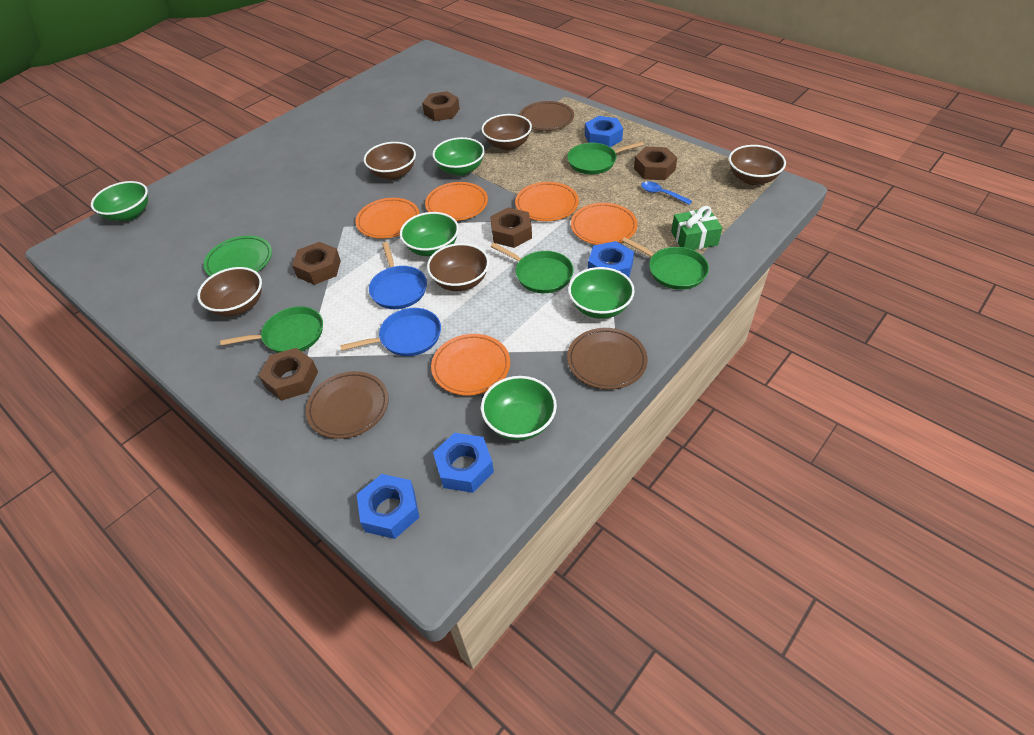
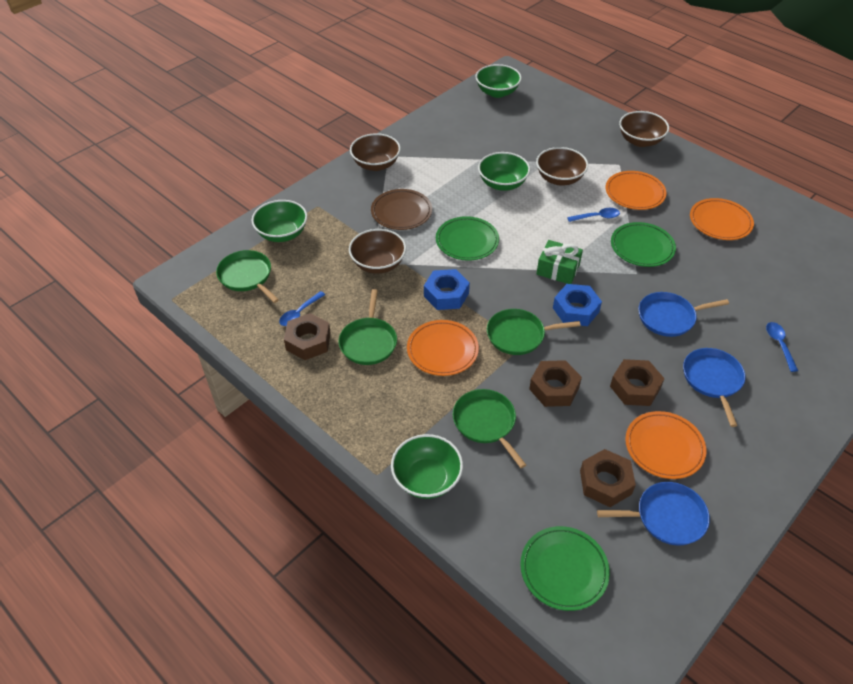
blue nut: [357,474,420,539] [433,433,494,493] [585,116,623,147] [588,241,634,277] = 4 -> [424,269,470,310] [553,284,602,326] = 2
blue pan: [340,308,441,356] [369,242,427,309] = 2 -> [597,482,710,546] [638,292,729,337] [683,348,745,427] = 3
blue spoon: [641,181,692,205] = 1 -> [279,291,326,326] [567,208,620,222] [766,322,798,372] = 3
brown bowl: [197,267,262,316] [364,142,416,180] [427,243,489,291] [482,114,532,150] [729,145,786,185] = 5 -> [349,229,406,274] [350,133,401,171] [536,147,588,185] [619,111,669,147] = 4
brown nut: [259,348,318,401] [292,242,341,285] [422,91,460,121] [490,207,532,248] [634,147,677,180] = 5 -> [284,313,331,360] [529,360,582,407] [580,449,636,507] [610,359,665,406] = 4
brown plate: [306,371,389,439] [519,101,574,131] [567,328,648,389] = 3 -> [371,189,432,230] = 1
green bowl: [91,181,148,221] [400,212,459,256] [433,137,485,176] [481,376,557,440] [568,267,635,319] = 5 -> [252,200,307,242] [391,434,463,499] [475,64,522,98] [478,152,530,191] = 4
green plate: [204,236,272,276] = 1 -> [436,216,499,261] [520,526,610,611] [611,222,676,267] = 3
orange plate: [356,198,420,239] [425,182,488,221] [431,334,510,395] [515,182,579,221] [571,203,638,245] = 5 -> [407,320,479,376] [606,171,667,210] [625,411,706,479] [690,198,754,240] = 4

